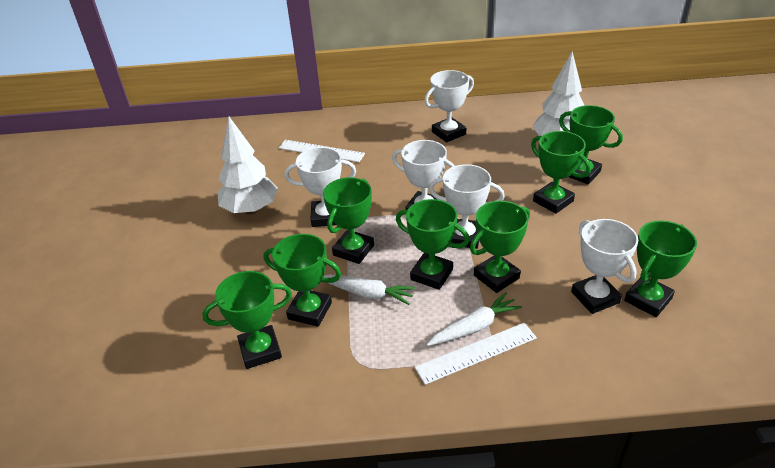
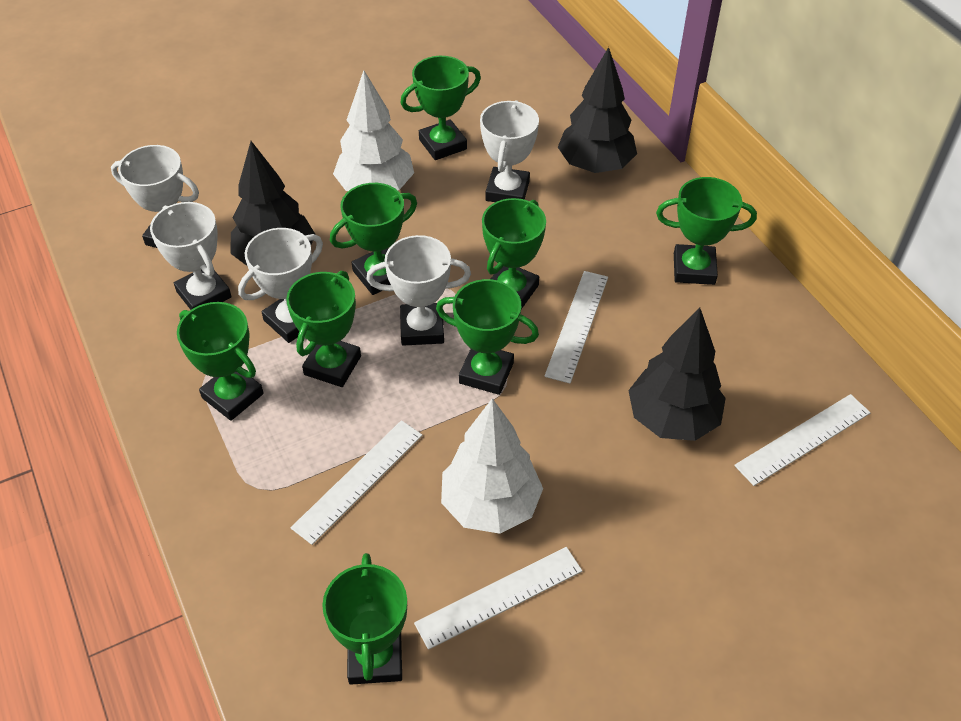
black tree: none = 0 -> [231,141,316,266] [558,47,637,173] [628,307,726,441] = 3
white carrot: [323,274,416,305] [426,292,522,346] = 2 -> none = 0
white ruler: [279,140,365,162] [414,323,537,385] = 2 -> [291,420,422,545] [414,547,582,650] [544,271,608,384] [734,394,871,486] = 4

